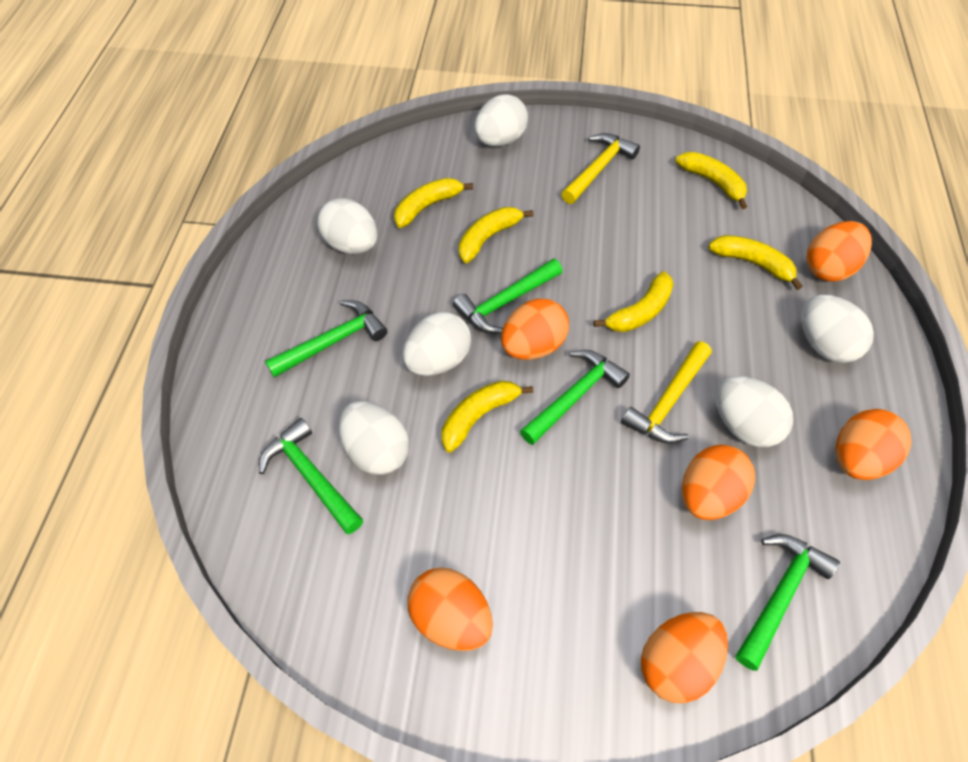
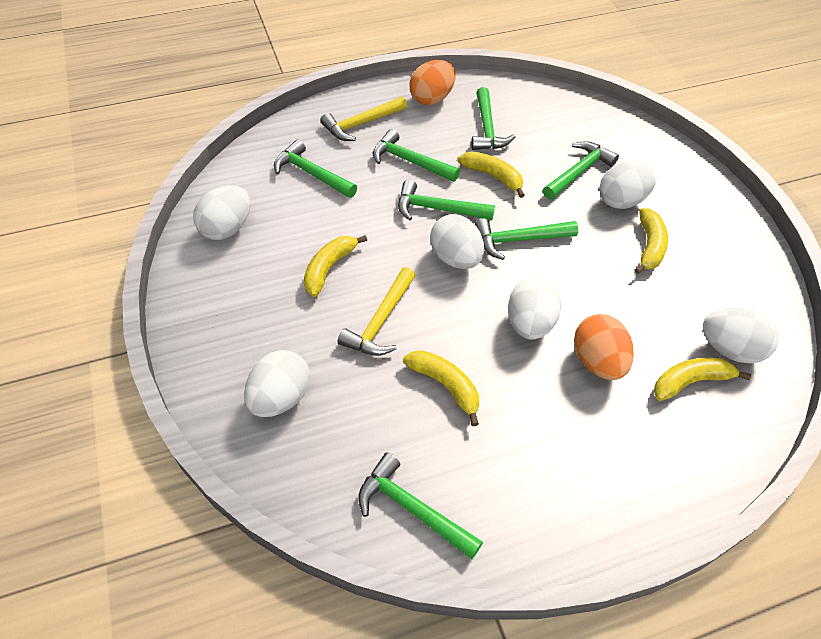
green hammer: [259,418,363,534] [265,300,387,378] [453,259,563,333] [520,350,630,445] [736,534,840,671] = 5 -> [274,139,357,198] [358,453,483,559] [372,129,460,182] [398,180,495,221] [471,87,516,150] [475,218,578,260] [543,141,619,199] = 7
orange egg: [407,567,493,651] [501,299,569,360] [641,612,728,703] [682,444,755,520] [806,221,872,282] [836,409,912,480] = 6 -> [409,60,455,105] [574,314,634,380] = 2
yellow banana: [394,178,473,228] [442,381,533,452] [459,207,534,263] [594,271,673,332] [675,152,747,209] [708,235,803,290] = 6 -> [304,235,367,297] [403,350,479,426] [458,151,525,198] [634,208,668,274] [654,358,751,401] = 5

